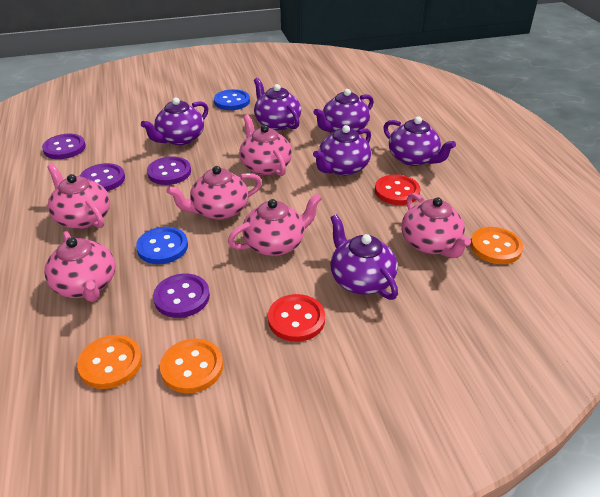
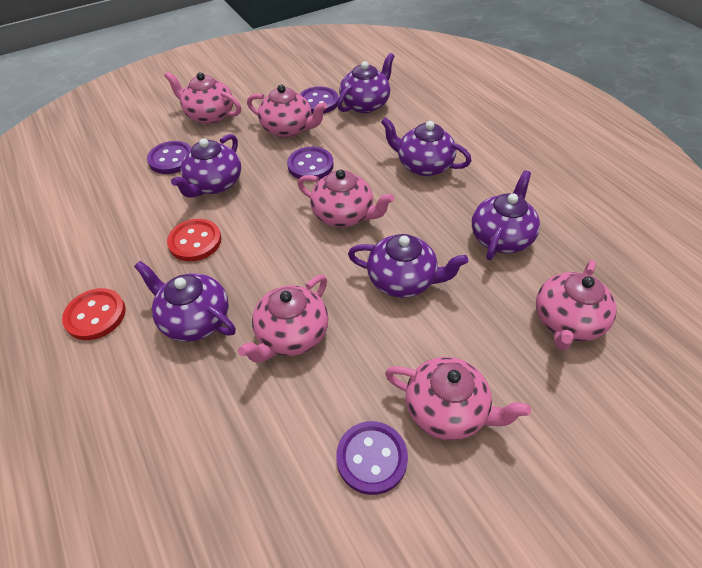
blue button: [136,227,188,264] [214,89,250,110] = 2 -> none = 0
orange button: [77,335,142,389] [160,339,223,393] [470,227,523,264] = 3 -> none = 0

